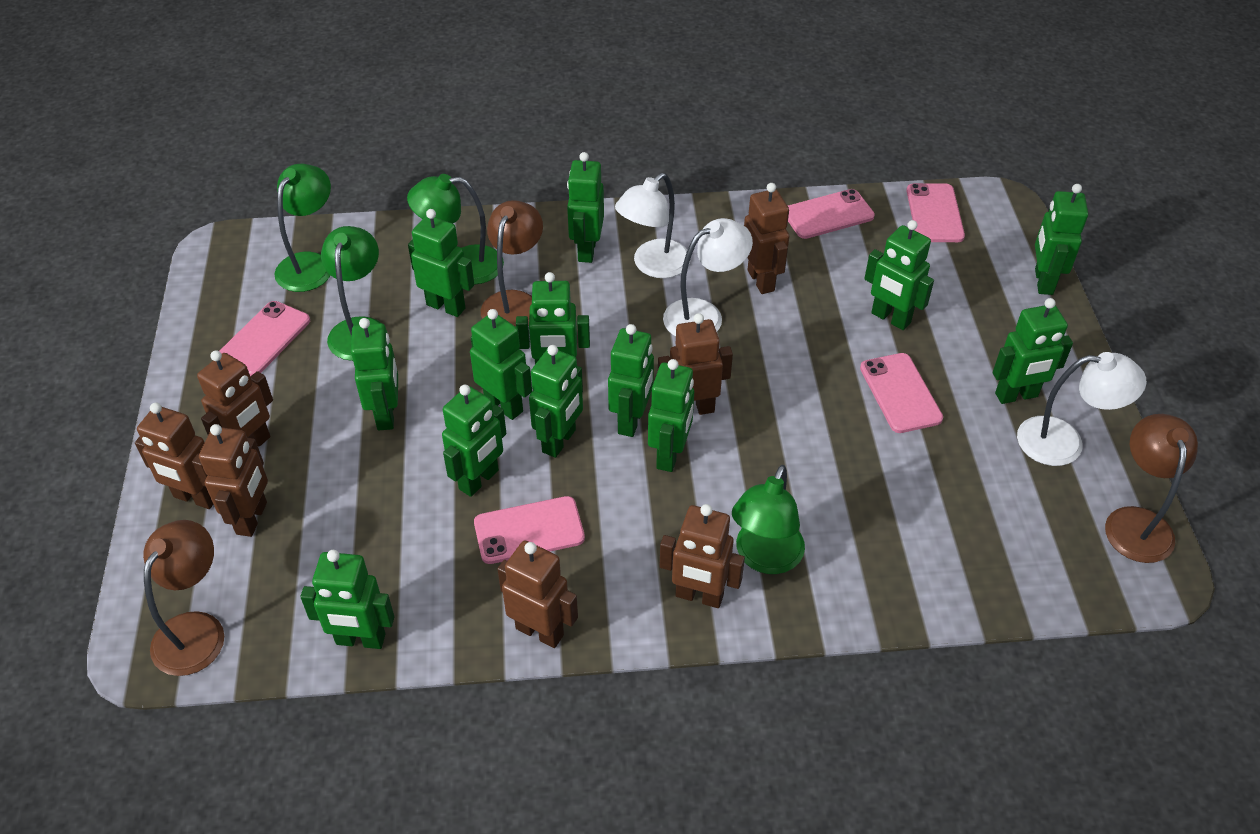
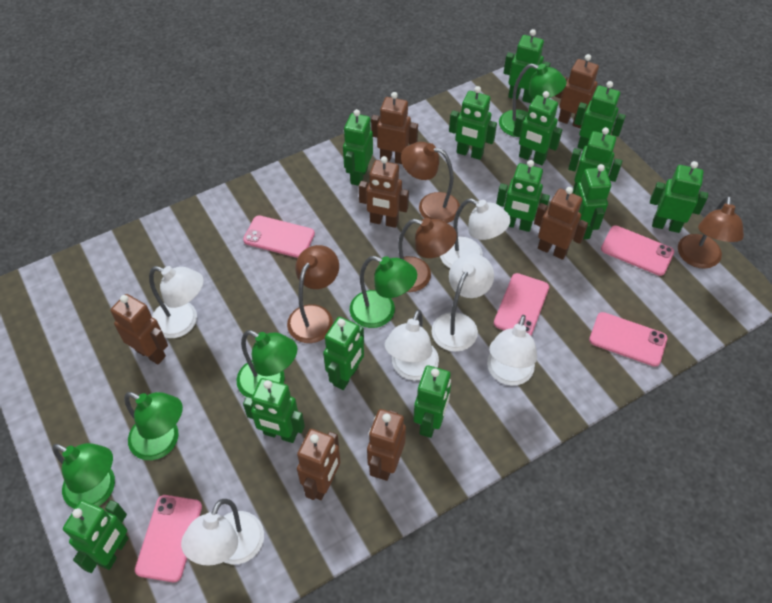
brown lamp: [143,520,224,676] [481,200,543,327] [1105,414,1198,563] = 3 -> [287,245,339,343] [398,218,457,292] [401,142,460,223] [678,196,744,269] = 4
green lamp: [275,164,331,292] [321,226,388,361] [407,174,504,284] [732,465,805,574] = 4 -> [52,443,115,509] [124,392,183,460] [236,330,298,398] [350,256,417,328] [499,64,567,137] = 5
white lamp: [615,173,690,278] [663,218,753,336] [1017,352,1146,466] = 3 -> [149,266,203,338] [181,499,264,566] [385,310,439,380] [431,254,494,352] [440,198,511,268] [487,315,537,386] = 6

